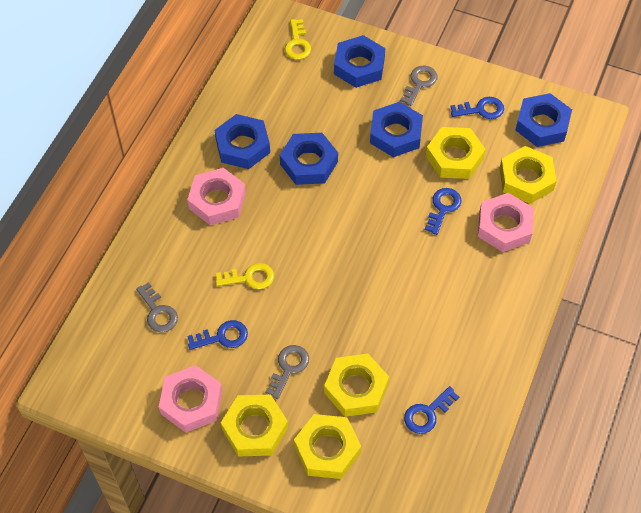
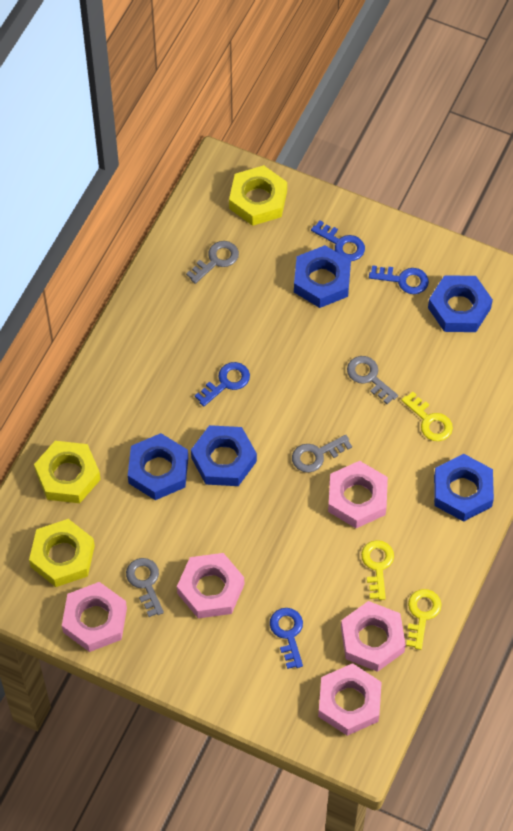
grey key: [136,282,178,332] [265,345,309,399] [400,66,438,106] = 3 -> [126,558,164,617] [186,241,239,284] [292,435,352,473] [347,356,398,404] = 4
pink nut: [159,365,222,433] [187,168,246,225] [478,193,534,252] = 3 -> [62,582,127,652] [177,553,244,618] [318,663,382,736] [328,461,388,528] [341,601,406,672] = 5
yellow key: [215,263,274,289] [285,19,311,60] = 2 -> [361,540,394,600] [401,391,453,441] [406,589,442,650] = 3
yellow nut: [221,394,288,456] [294,414,361,479] [324,353,389,417] [426,127,486,179] [500,146,557,204] = 5 -> [29,519,95,587] [34,441,101,503] [229,165,287,226] = 3

